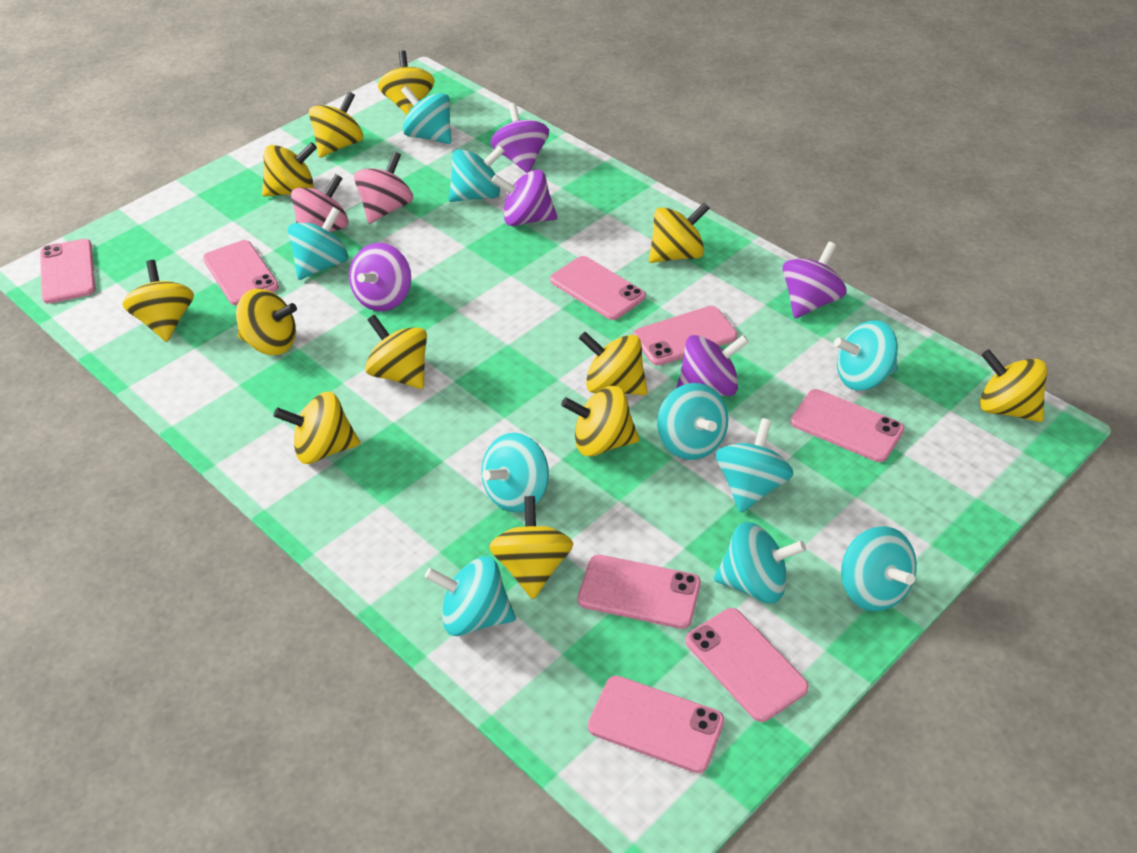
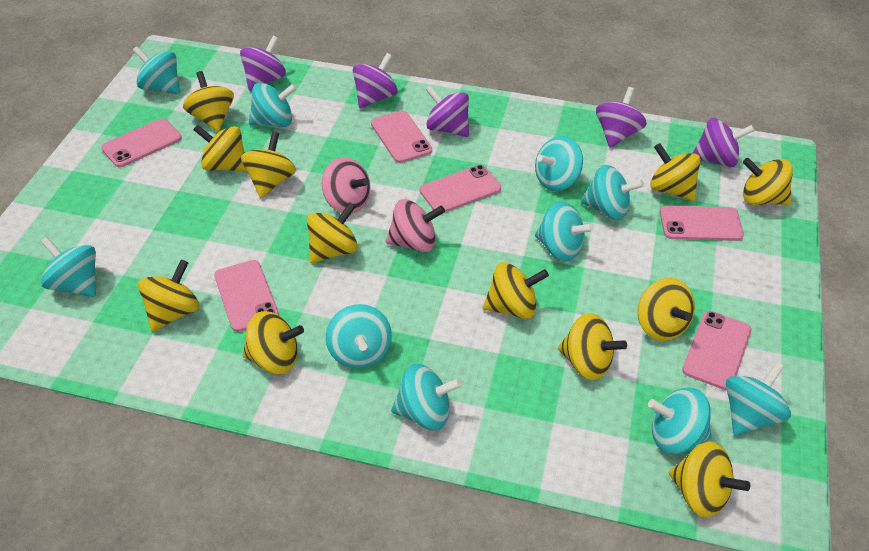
pink phone: [40,239,96,303] [203,240,279,305] [550,256,646,320] [578,555,701,629] [588,676,724,773] [633,306,737,366] [686,608,809,722] [790,389,904,462] = 8 -> [101,118,182,167] [214,260,279,332] [371,110,432,163] [420,165,501,214] [660,206,744,241] [682,311,752,390] = 6

